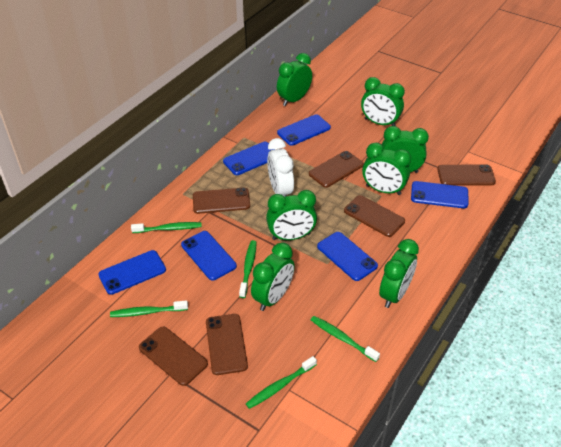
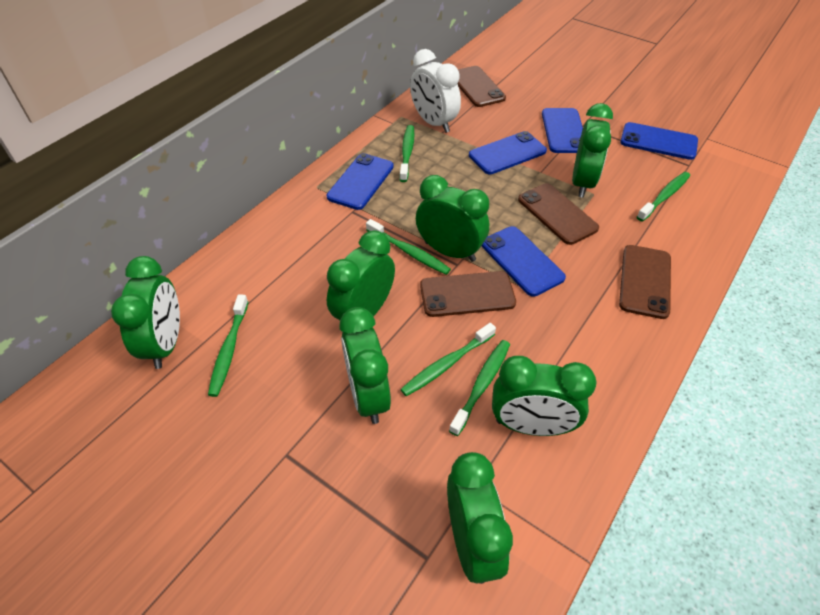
blue phone: [98,250,166,295] [181,231,237,281] [223,142,275,175] [277,114,331,146] [317,232,378,281] [411,181,468,208] = 6 -> [327,153,394,210] [469,131,547,174] [482,226,566,297] [542,108,583,153] [620,122,698,160] = 5
brown phone: [139,327,208,386] [193,188,250,214] [206,314,248,375] [309,151,364,188] [344,195,405,237] [437,164,496,186] = 6 -> [420,271,516,317] [457,66,506,107] [518,183,599,245] [619,245,671,319] = 4
green toothbrush: [110,300,188,317] [131,222,202,233] [239,240,257,298] [246,356,317,409] [311,316,380,362] = 5 -> [208,294,248,397] [366,219,451,275] [399,125,414,182] [400,323,496,396] [449,340,510,436] [637,172,690,222] = 6

